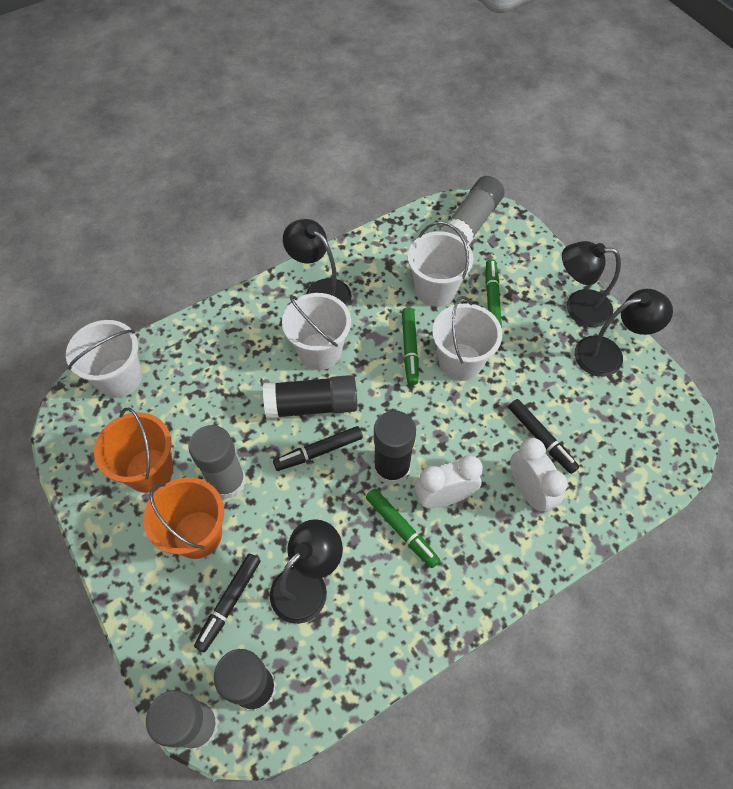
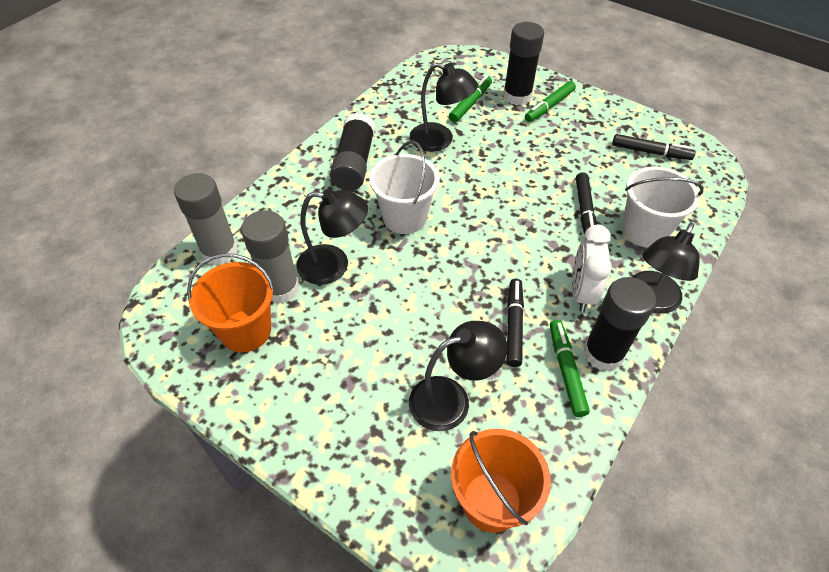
grey glue stick: [146,690,219,750] [188,425,246,499] [441,176,504,245] = 3 -> [174,173,237,266] [241,210,299,303] = 2
white bucket: [66,320,142,398] [282,293,351,370] [408,222,473,307] [432,296,502,381] = 4 -> [369,141,439,234] [622,167,703,248] = 2
white clock: [415,455,483,508] [510,438,568,512] = 2 -> [572,225,612,312] = 1

